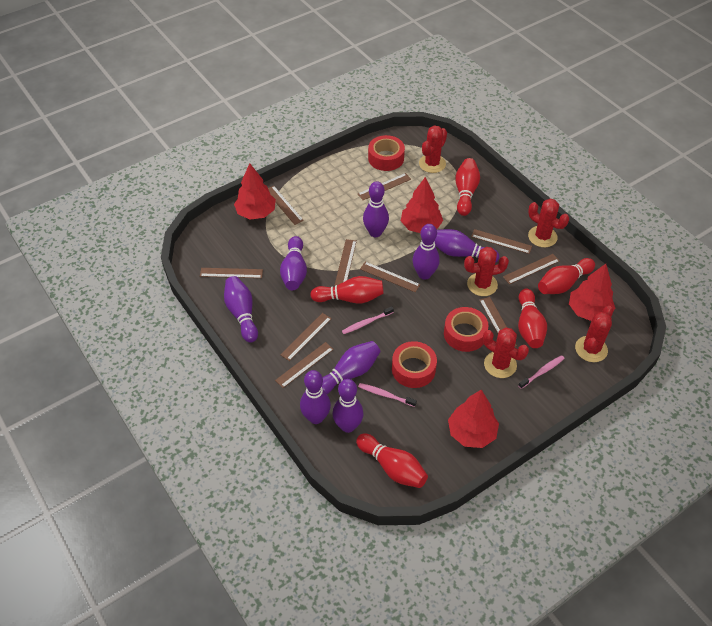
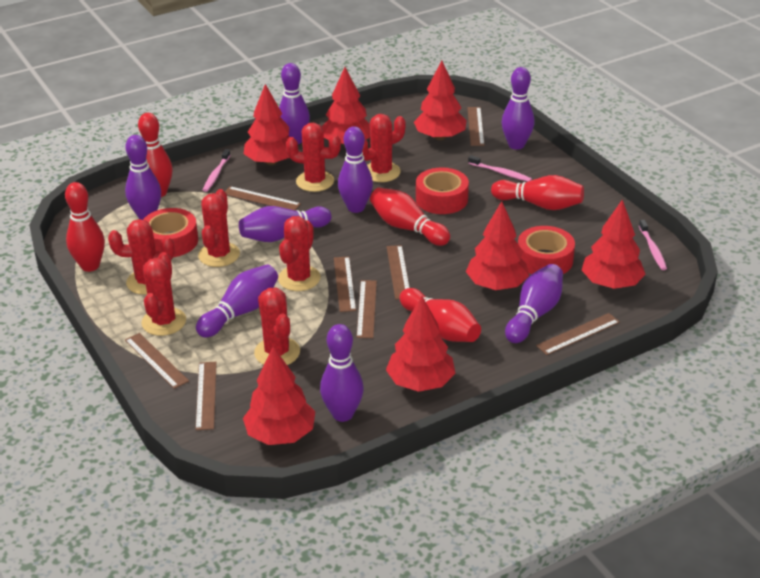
brown ruler: [200,268,263,278] [268,186,304,225] [275,342,334,388] [280,313,332,361] [335,239,357,285] [358,173,411,200] [360,262,420,292] [471,229,532,254] [479,297,517,347] [503,254,560,284] = 10 -> [125,333,189,389] [195,362,217,430] [225,186,301,210] [334,256,356,312] [356,280,377,338] [387,245,410,299] [467,107,485,146] [536,313,620,355] = 8
red cactus: [419,125,447,173] [464,247,509,296] [483,328,529,378] [528,199,569,248] [575,306,613,362] = 5 -> [108,219,175,295] [141,252,186,336] [198,189,240,267] [254,288,300,365] [278,216,321,291] [286,123,341,192] [362,114,406,182] = 7
red tree: [234,163,276,219] [401,177,443,233] [448,390,499,448] [569,264,615,321] = 4 -> [243,346,315,445] [244,84,290,165] [321,67,370,147] [386,296,456,392] [414,60,467,140] [466,201,529,290] [582,199,646,289] = 7

